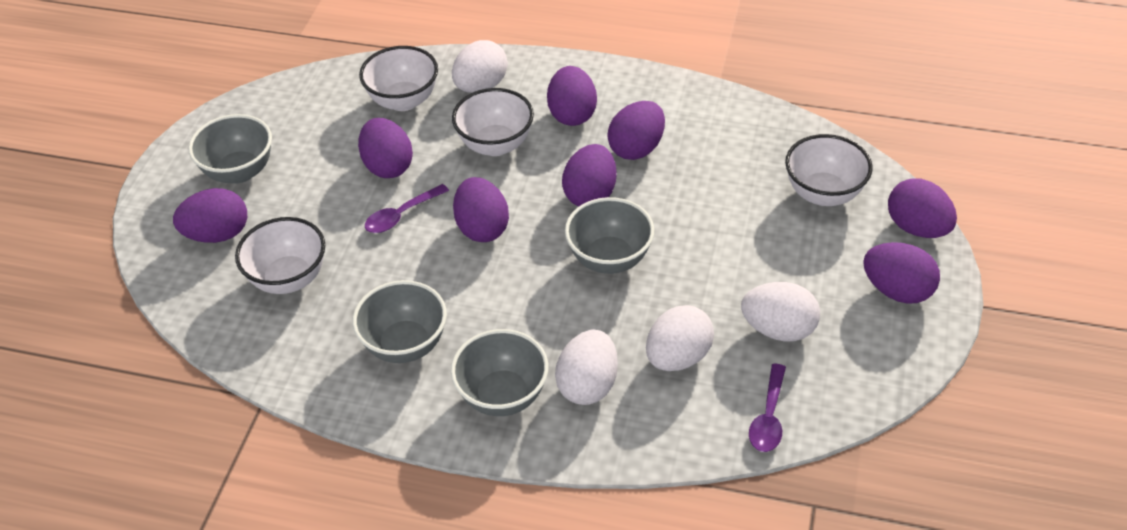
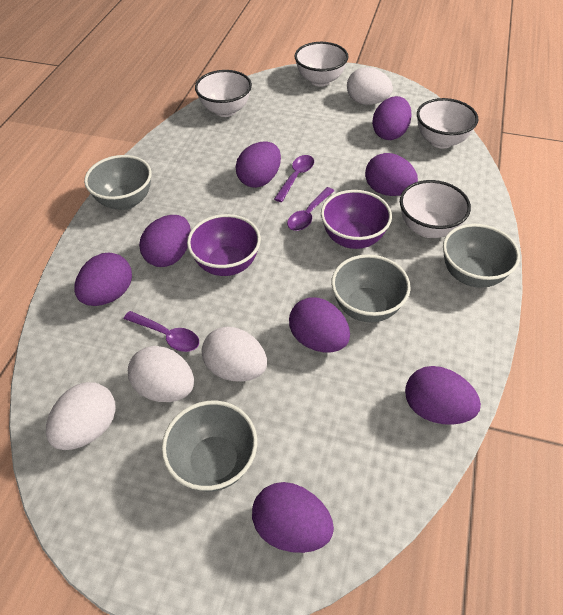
purple bowl: none = 0 -> [187,214,261,276] [321,190,392,249] = 2
purple spoon: [365,184,449,233] [749,364,786,452] = 2 -> [124,311,199,352] [274,155,314,202] [287,187,334,231] = 3

